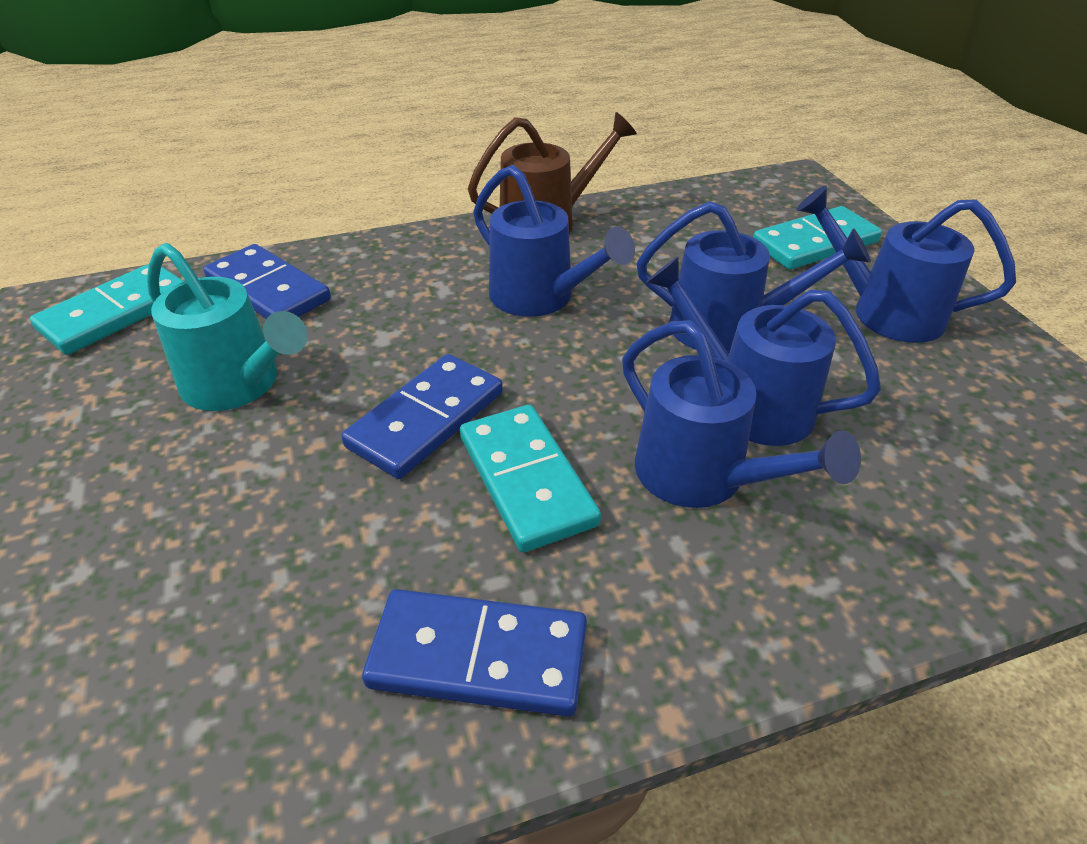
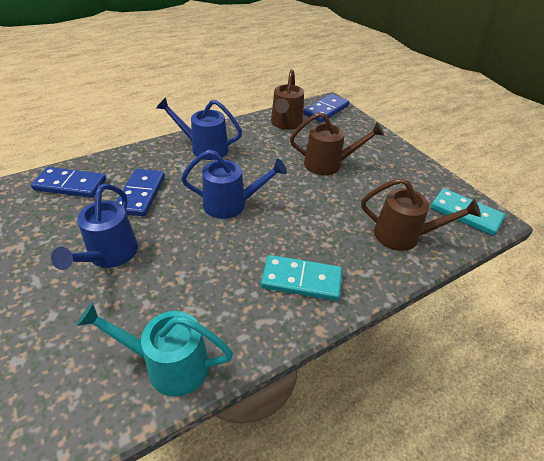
blue watering can: [473,165,635,317] [622,320,861,508] [637,201,871,353] [646,257,881,446] [796,186,1016,343] = 5 -> [51,184,138,270] [156,97,242,160] [181,150,287,219] = 3
brown watering can: [468,112,637,234] = 1 -> [271,69,304,130] [290,112,384,175] [361,178,481,251] = 3
turquoise domino: [30,264,185,355] [460,405,601,552] [753,206,882,270] = 3 -> [261,255,342,301] [431,188,505,236] = 2

